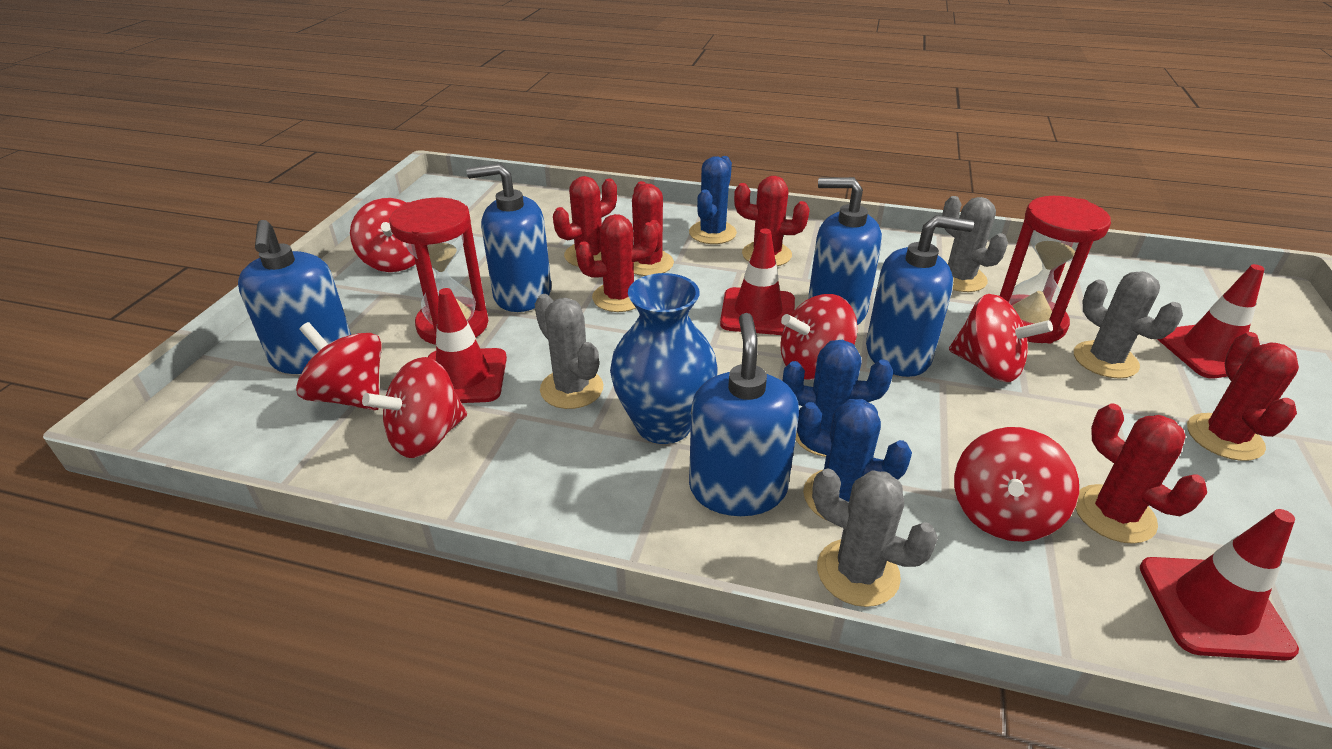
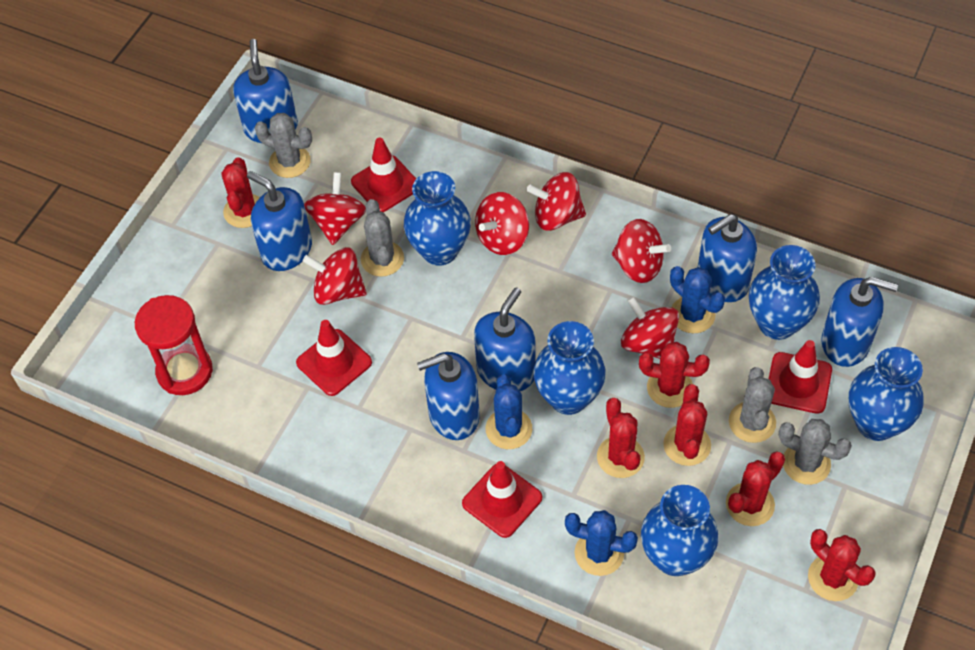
blue soap dispenser: [238,220,351,374] [467,164,551,312] [689,313,799,516] [808,177,882,325] [866,215,974,377] = 5 -> [233,39,298,143] [247,171,312,271] [417,352,480,440] [474,287,536,391] [698,214,757,302] [821,277,898,367] = 6
blue vase: [610,273,717,444] = 1 -> [404,171,471,266] [534,321,606,415] [641,485,718,576] [749,245,820,340] [849,347,924,441] = 5
red hourglass: [389,198,489,345] [1000,196,1111,344] = 2 -> [135,295,213,395] = 1

